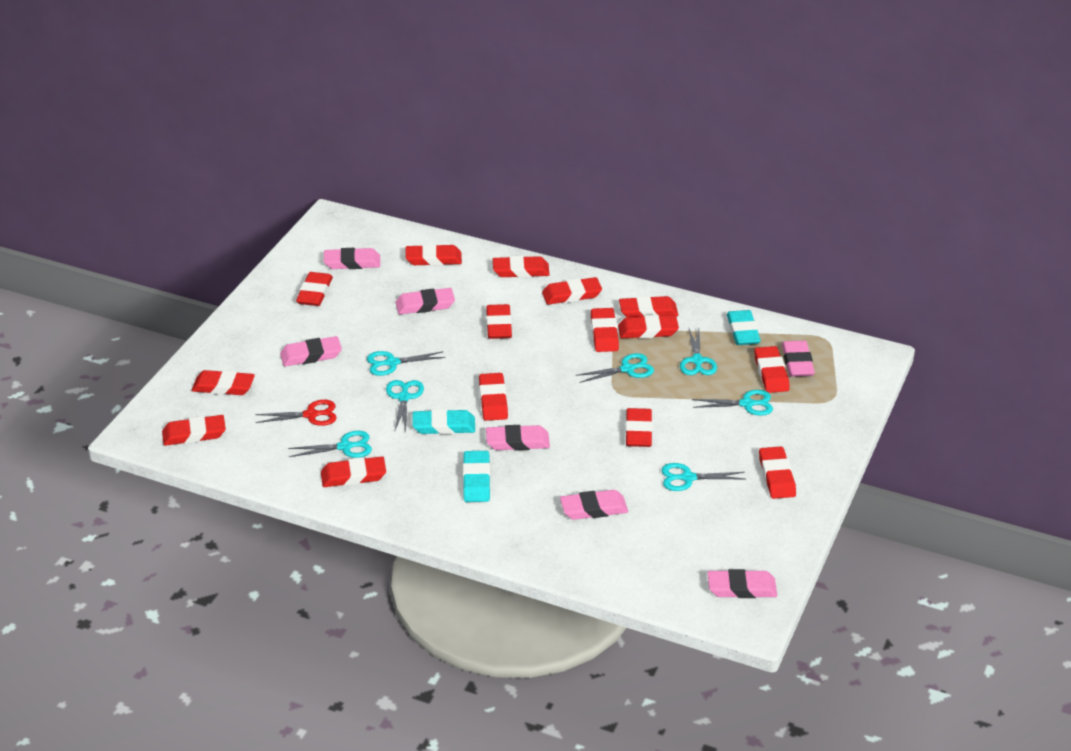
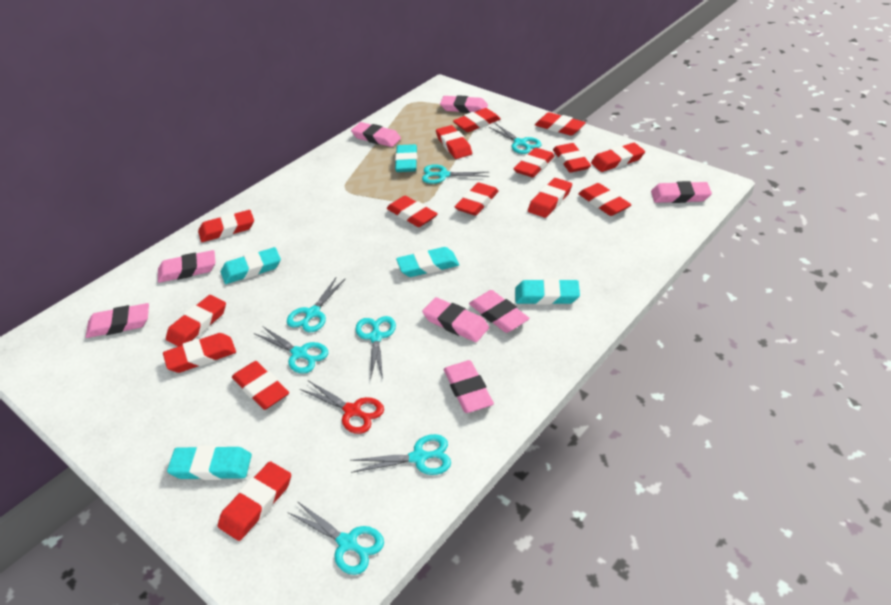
pink eraser: [280,336,342,366] [324,248,380,269] [396,288,455,314] [486,425,550,450] [560,490,628,520] [707,569,777,598] [782,341,815,377] = 7 -> [86,303,149,338] [158,250,216,283] [351,122,401,147] [422,297,489,342] [440,95,488,113] [444,360,494,413] [469,290,530,333] [651,181,712,203] = 8
turquoise eraser: [412,409,475,434] [463,451,490,502] [727,310,761,345] = 3 -> [167,445,252,480] [221,247,281,284] [395,144,417,172] [396,247,459,277] [515,279,580,305] = 5

